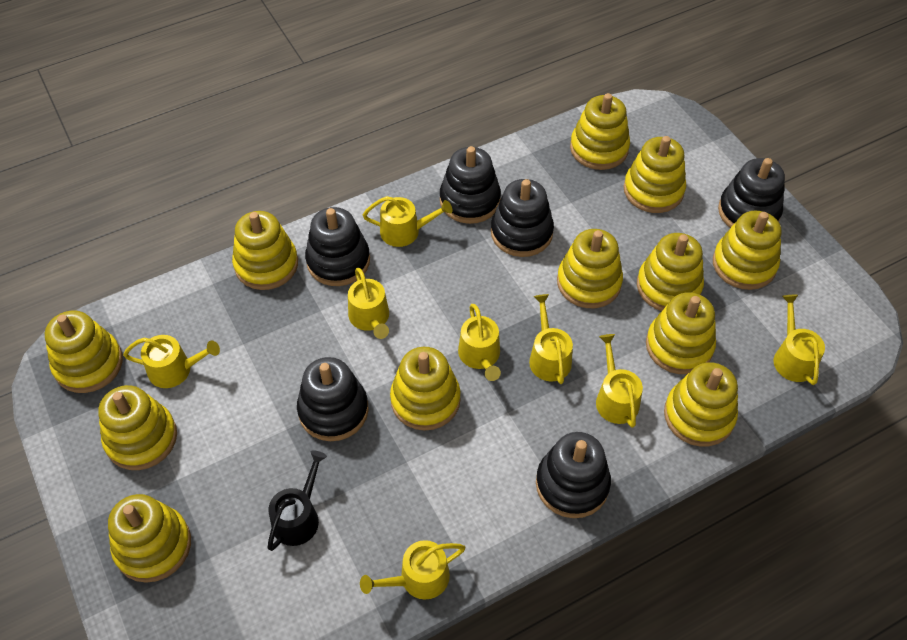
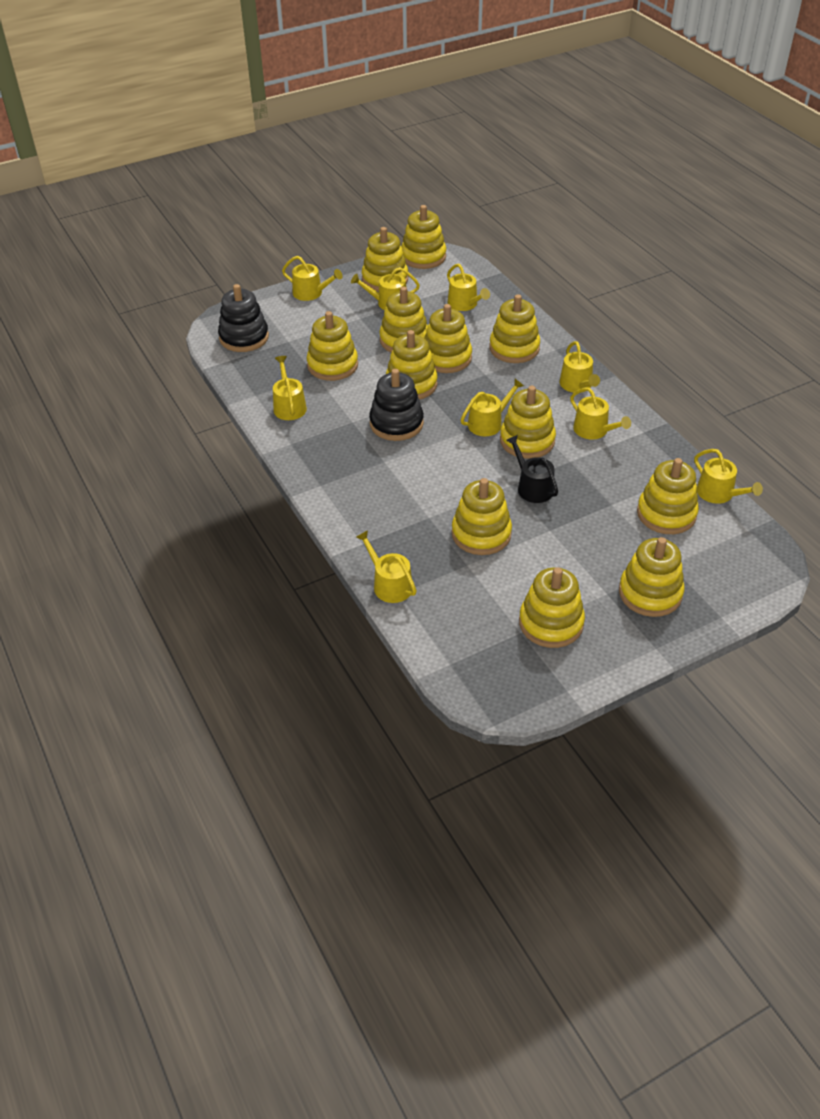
black stacking toy: [297,357,369,441] [305,207,370,286] [440,146,501,224] [491,179,554,257] [536,432,611,518] [718,158,785,228] = 6 -> [218,284,269,352] [369,369,424,441] = 2
yellow watering can: [123,335,220,388] [348,268,389,339] [360,540,465,600] [363,196,453,247] [458,304,501,381] [529,294,573,384] [596,334,643,428] [774,295,825,385] = 8 -> [273,356,307,420] [282,256,343,301] [351,267,420,310] [356,530,417,603] [447,264,490,311] [460,379,524,436] [560,341,600,393] [570,387,631,440] [694,449,763,504] = 9

